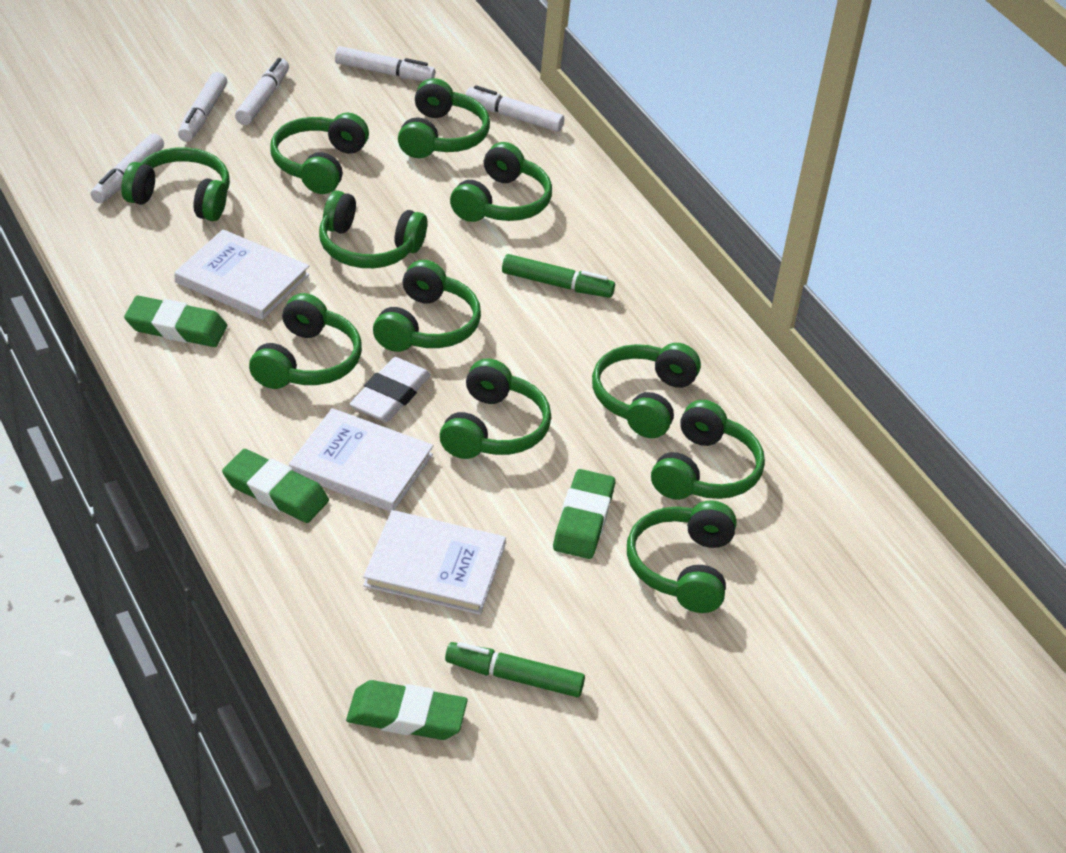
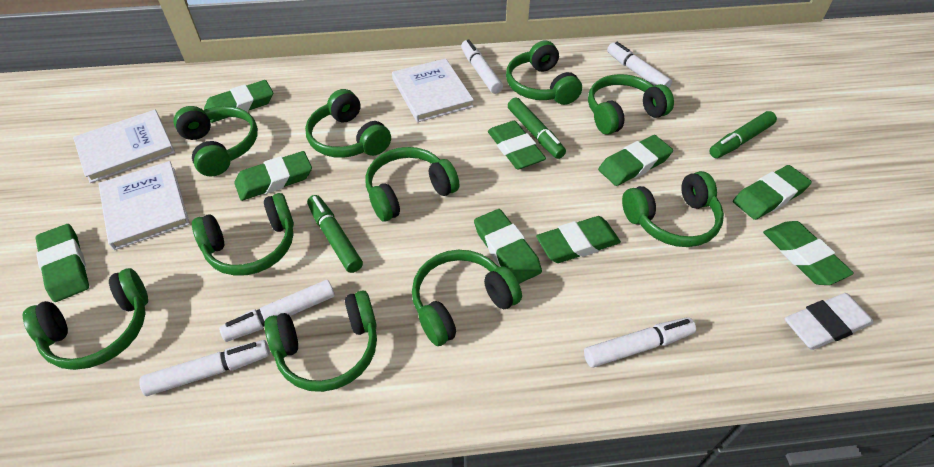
green eraser: [124,296,227,347] [222,449,329,523] [346,680,468,740] [553,469,615,559] = 4 -> [36,224,89,302] [204,80,273,123] [234,151,312,201] [474,209,542,284] [488,121,546,169] [536,216,621,263] [598,135,673,186] [733,165,812,220] [763,221,854,285] = 9
green headphones: [121,147,230,221] [249,293,362,389] [270,113,369,194] [319,191,427,268] [373,260,481,352] [398,78,490,158] [440,358,551,459] [450,142,552,222] [592,343,701,438] [627,500,737,613] [651,400,765,500] = 11 -> [23,268,148,370] [173,106,258,177] [192,193,294,276] [264,290,377,392] [305,89,391,158] [365,147,459,222] [412,250,522,346] [506,40,582,105] [588,74,674,135] [622,171,724,247] = 10
green marker: [445,642,585,697] [502,254,615,298] = 2 -> [307,195,363,273] [508,98,566,159] [709,111,777,158] = 3

